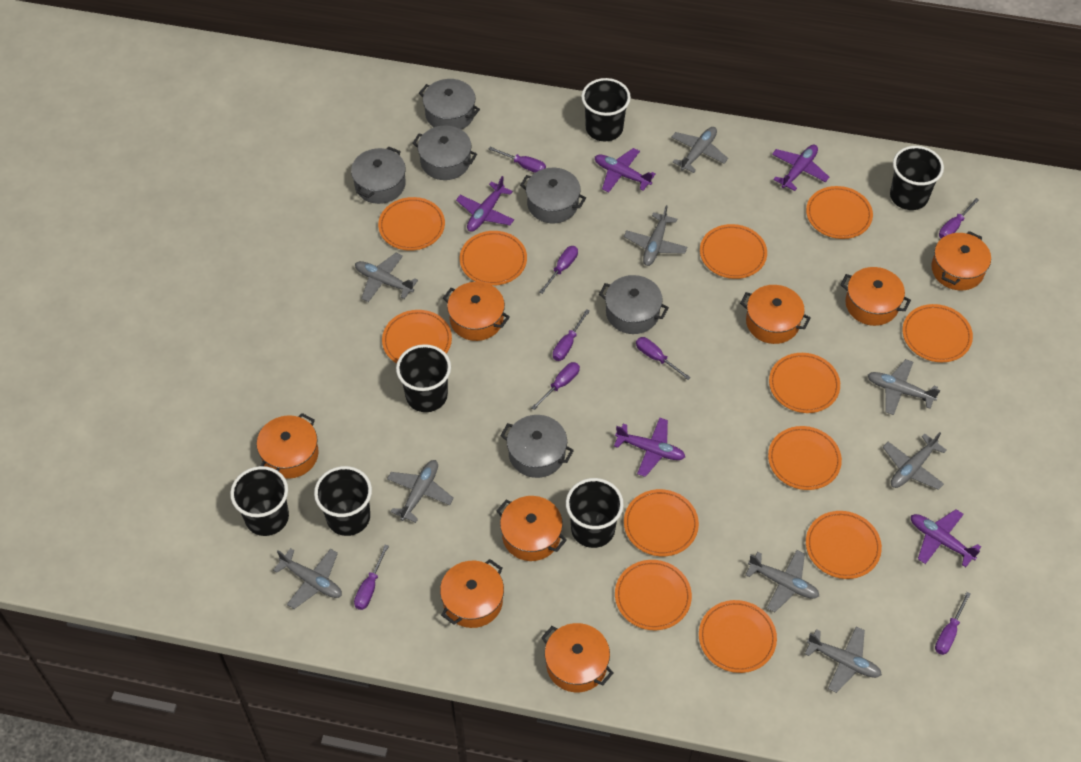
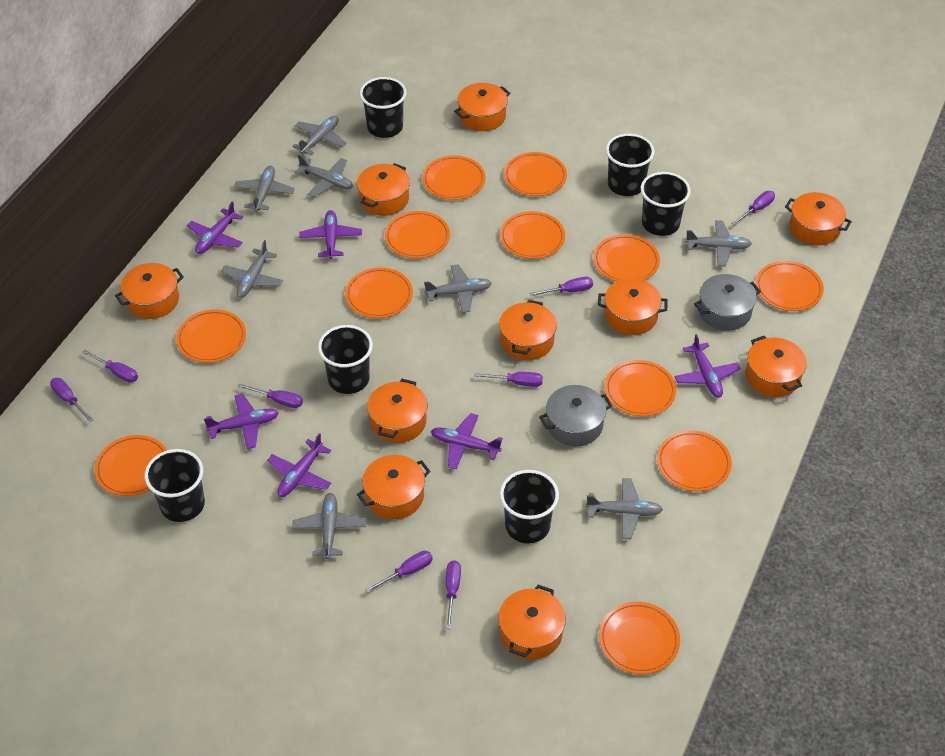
grey plane: [273,548,342,609] [355,253,418,302] [387,460,454,523] [624,205,687,266] [671,127,728,173] [745,550,819,612] [805,626,882,693] [868,359,940,415] [883,432,947,490] = 9 -> [221,240,283,298] [234,166,295,212] [292,116,346,156] [292,493,366,559] [295,155,353,197] [424,264,492,313] [586,478,663,539] [685,220,752,266] = 8
grey pot: [351,146,406,204] [412,125,477,180] [419,79,480,130] [500,415,574,478] [520,168,586,223] [599,275,669,334] = 6 -> [539,385,612,446] [694,274,761,331] = 2
orange pot: [257,413,319,479] [440,559,504,628] [443,282,510,341] [497,496,567,561] [541,623,613,692] [740,285,811,344] [841,267,911,326] [931,231,991,291] = 8 -> [115,263,184,319] [357,163,410,216] [357,455,431,519] [367,379,427,443] [454,83,510,131] [498,585,566,660] [499,300,557,360] [598,278,668,335] [746,336,807,397] [785,192,852,246] = 10
purple plane: [456,176,514,232] [595,148,656,193] [614,418,685,477] [772,145,829,191] [911,509,981,567] = 5 -> [187,201,243,254] [204,394,279,449] [267,433,331,497] [299,210,362,259] [431,413,503,469] [674,334,741,398] = 6

